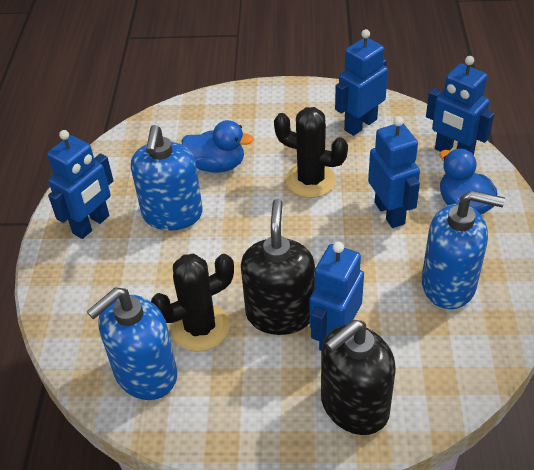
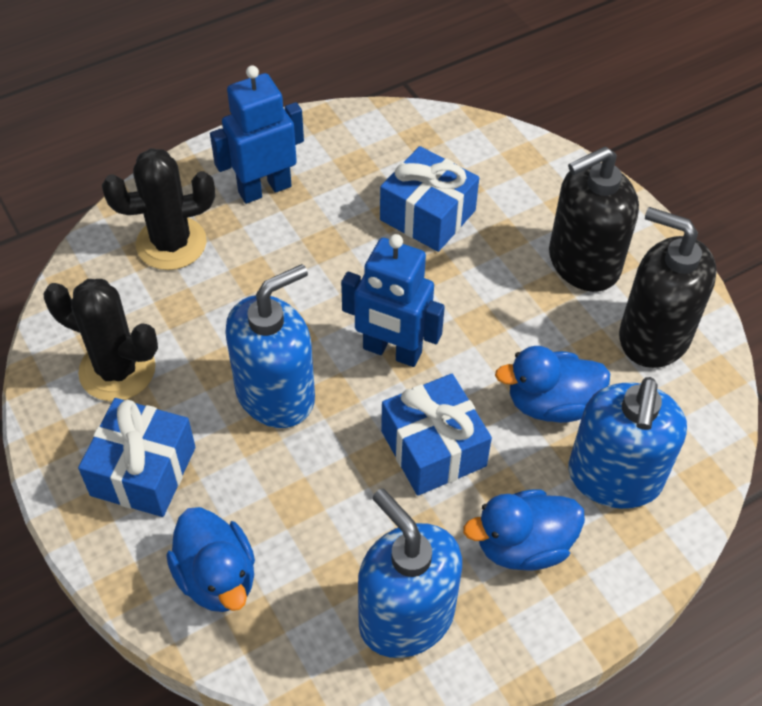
blue duck: [182,120,254,173] [440,149,497,214] = 2 -> [166,507,255,612] [463,489,585,570] [495,346,610,423] = 3
blue gift: none = 0 -> [78,398,195,517] [380,146,479,252] [381,374,492,496] = 3
blue robot: [47,130,114,239] [310,242,364,351] [335,29,388,136] [368,116,420,228] [426,56,494,155] = 5 -> [210,65,304,204] [341,234,445,367] = 2

